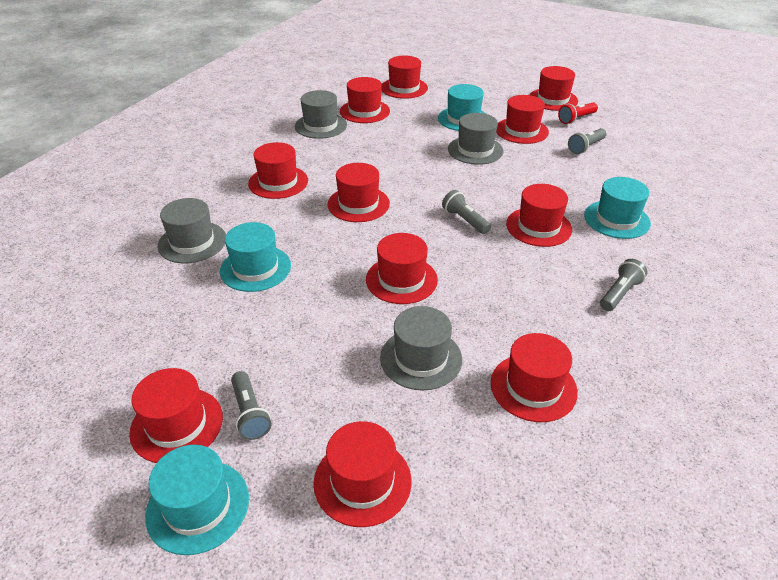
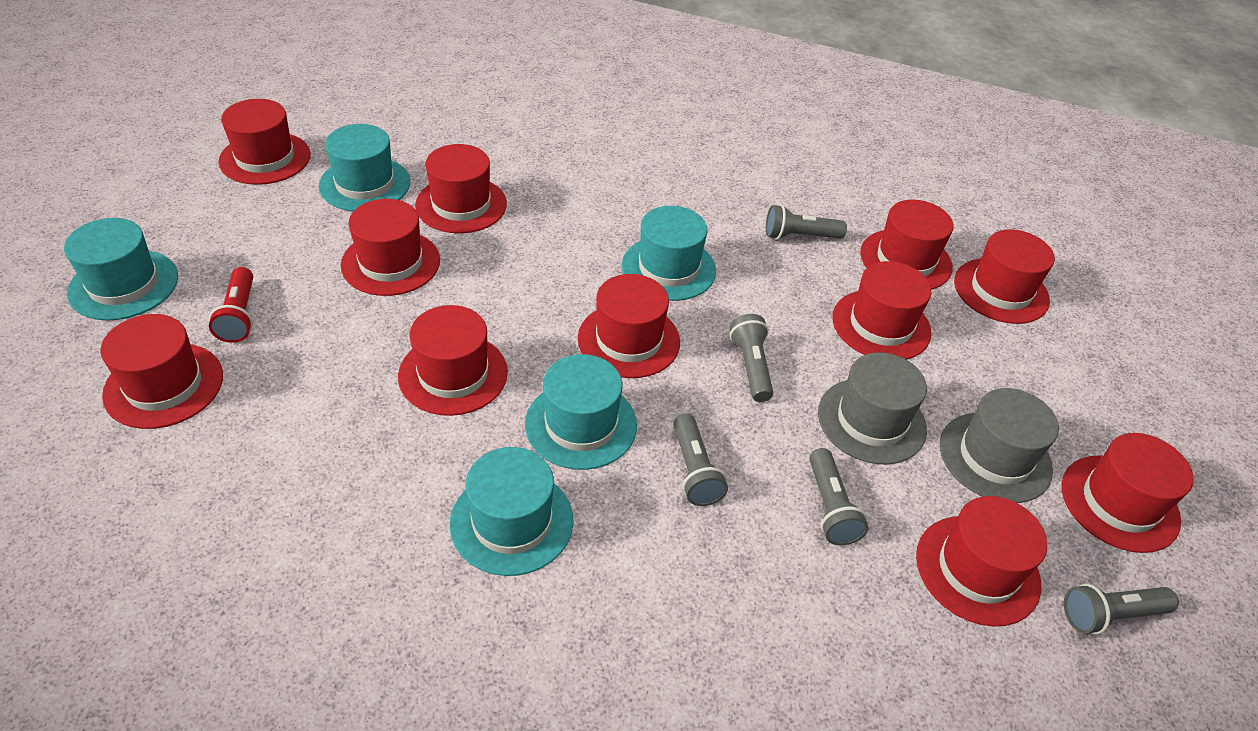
grey flashlight: [231,371,272,440] [442,190,491,234] [568,128,606,154] [600,259,648,311] = 4 -> [673,413,728,506] [730,314,773,402] [766,205,847,240] [809,448,869,545] [1064,584,1179,634] = 5
grey hat: [158,198,226,263] [295,90,347,139] [380,306,462,391] [448,113,503,165] = 4 -> [818,352,927,465] [940,388,1059,503] = 2
turquoise hat: [145,445,249,555] [220,222,291,292] [438,84,486,131] [584,177,651,239] = 4 -> [64,218,178,321] [319,124,410,211] [450,447,573,576] [525,354,637,470] [622,206,716,301] = 5

